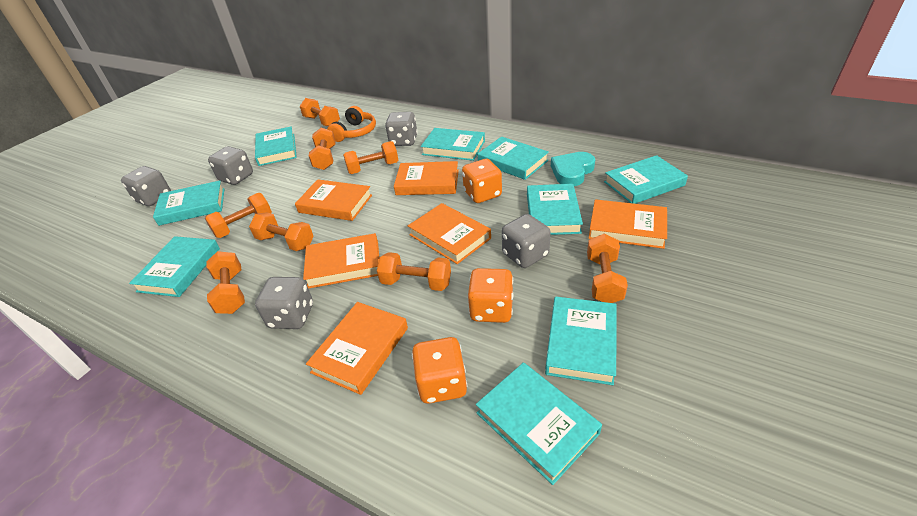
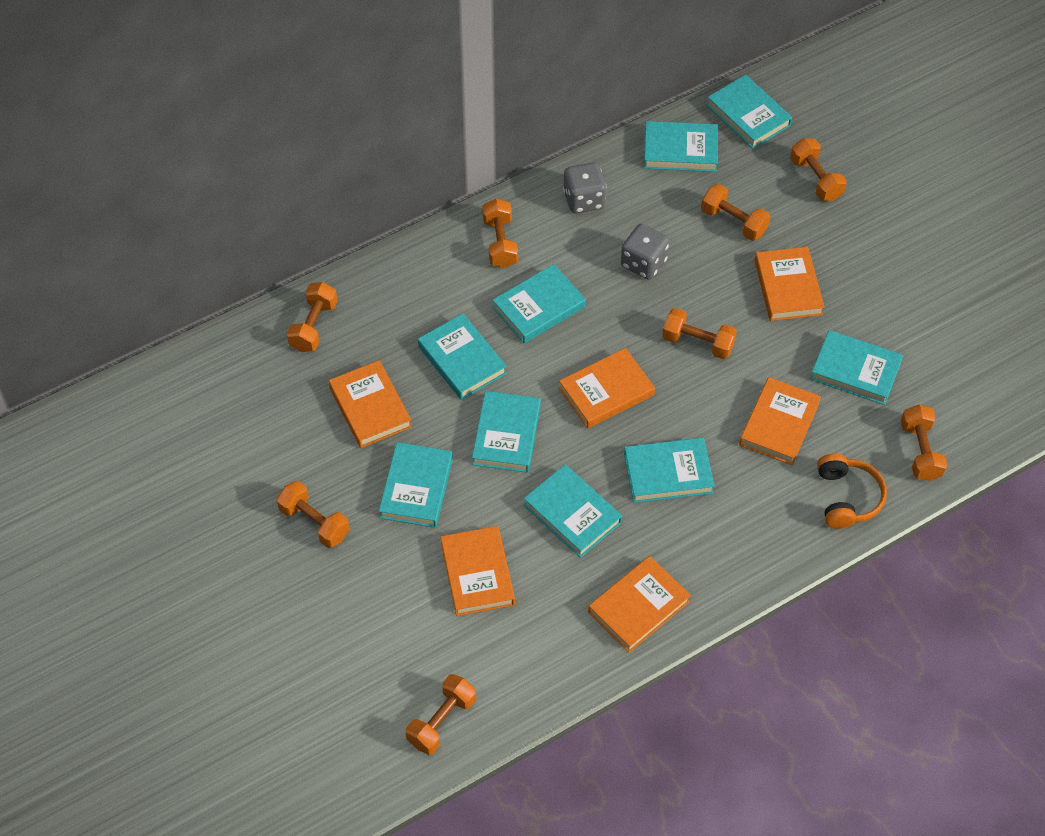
grey dice: [121,166,171,206] [208,146,253,185] [255,277,313,329] [385,112,418,146] [502,214,551,268] = 5 -> [563,162,607,213] [621,224,669,279] = 2
orange dice: [412,337,467,404] [462,159,502,203] [468,268,513,323] = 3 -> none = 0
turquoise heart: [551,152,595,186] = 1 -> none = 0

